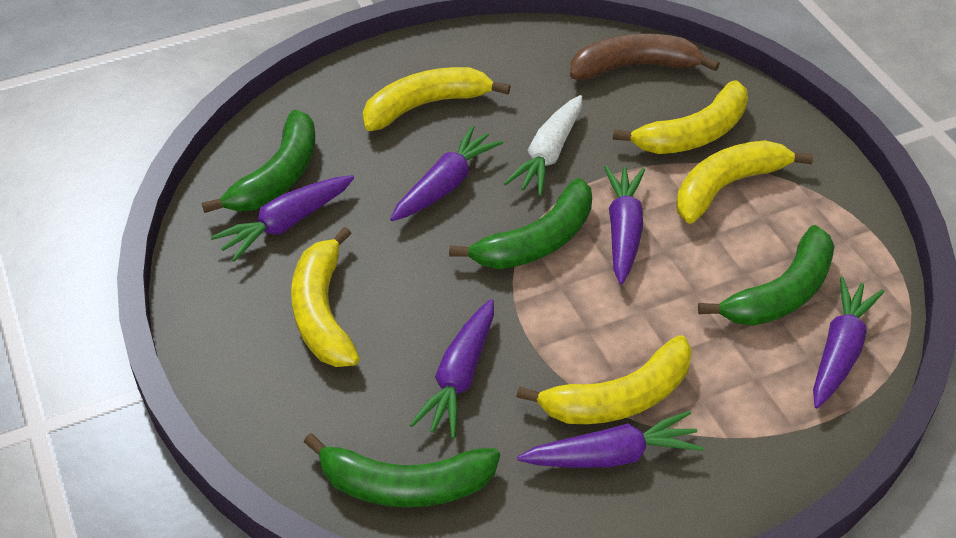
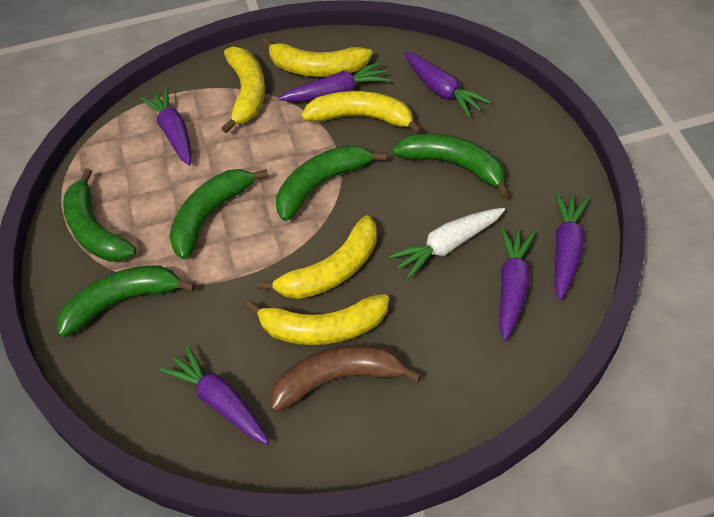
green banana: [202,110,315,213] [304,433,500,507] [449,178,592,269] [698,225,835,326] = 4 -> [57,266,196,337] [63,169,137,262] [169,169,268,259] [276,145,387,221] [392,133,510,198] = 5

